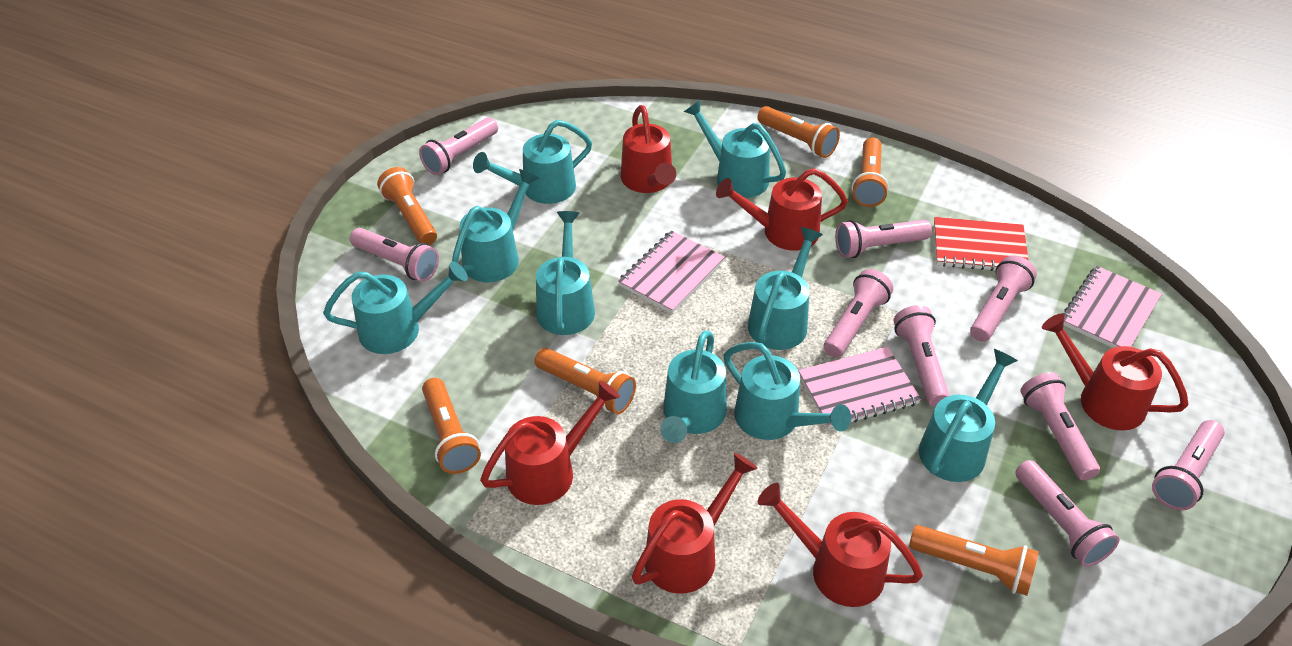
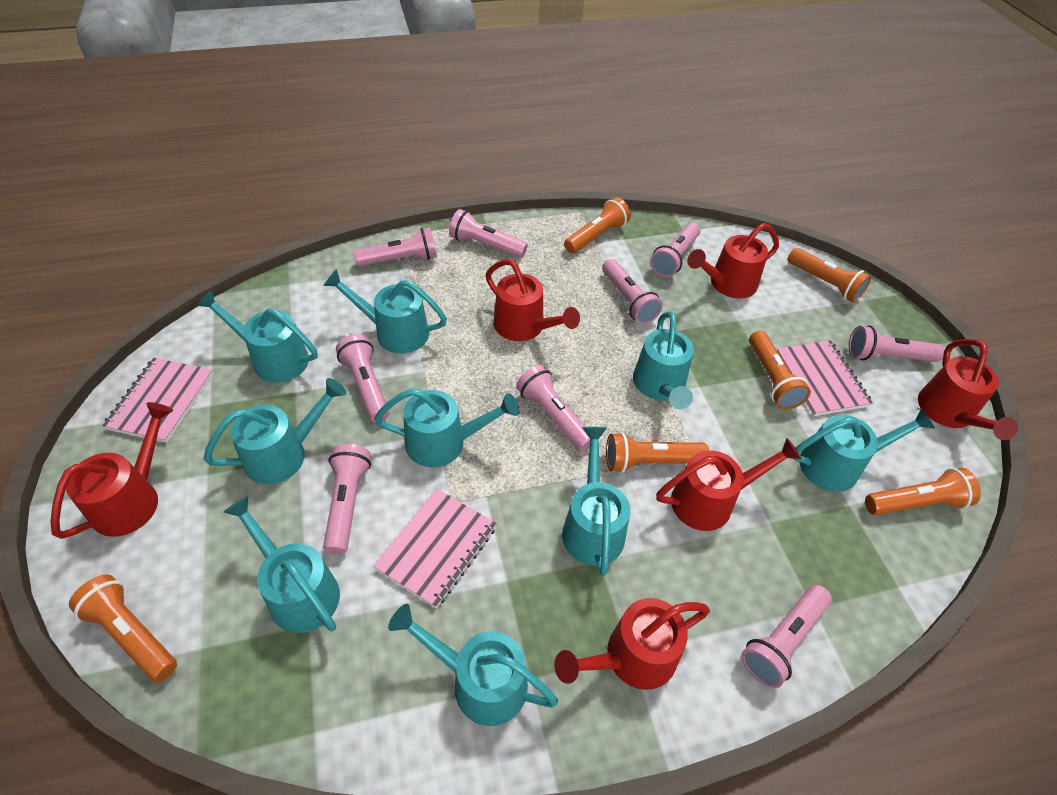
red notebook: [934,217,1029,271] = 1 -> none = 0

